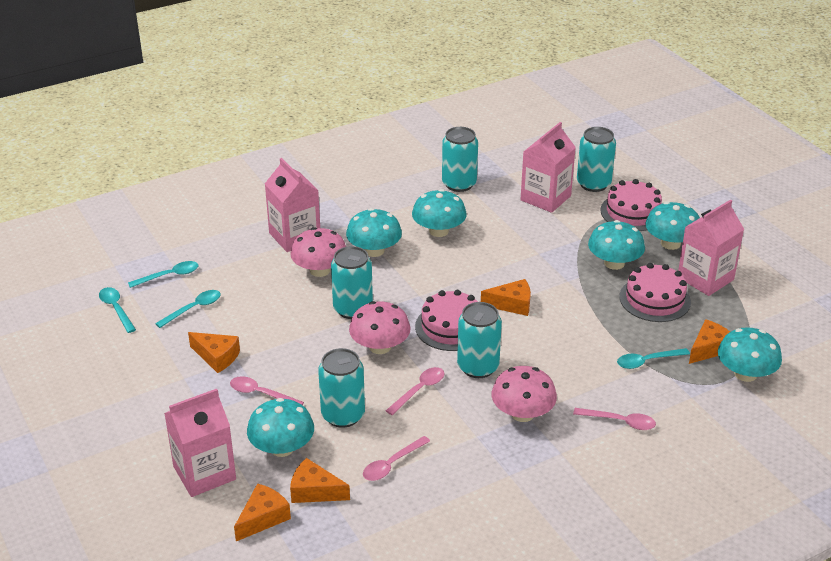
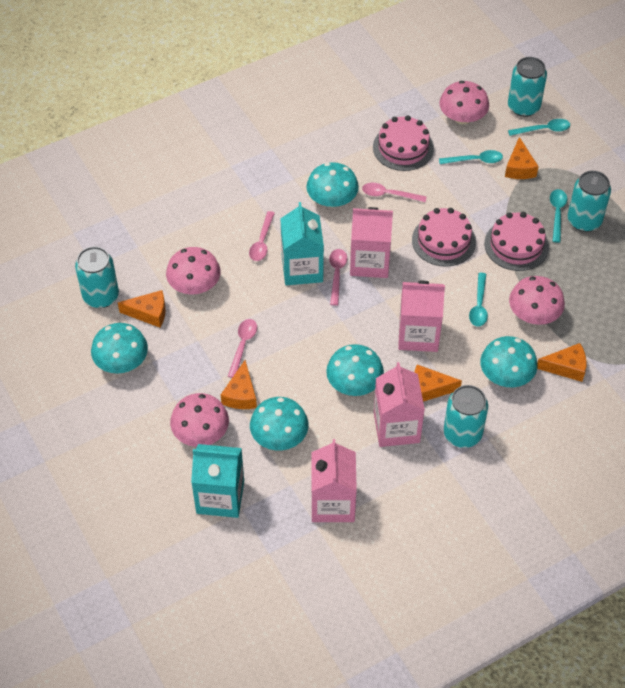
pink mushroom: [290,227,346,277] [349,301,411,354] [492,366,557,422] = 3 -> [166,247,221,294] [170,393,229,447] [440,81,489,124] [509,276,565,325] = 4
turquoise can: [318,348,365,428] [331,246,373,319] [442,127,478,192] [457,302,502,378] [577,127,616,192] = 5 -> [75,246,119,308] [444,385,488,448] [508,57,547,117] [567,171,611,232] = 4
turquoise carton: none = 0 -> [191,444,244,518] [281,202,324,285] = 2
turquoise mushroom: [247,398,314,457] [346,208,402,257] [412,189,466,237] [588,220,645,270] [645,202,700,250] [718,327,782,382] = 6 -> [91,323,148,374] [250,397,309,451] [307,162,359,207] [326,344,384,396] [480,336,538,387] = 5

